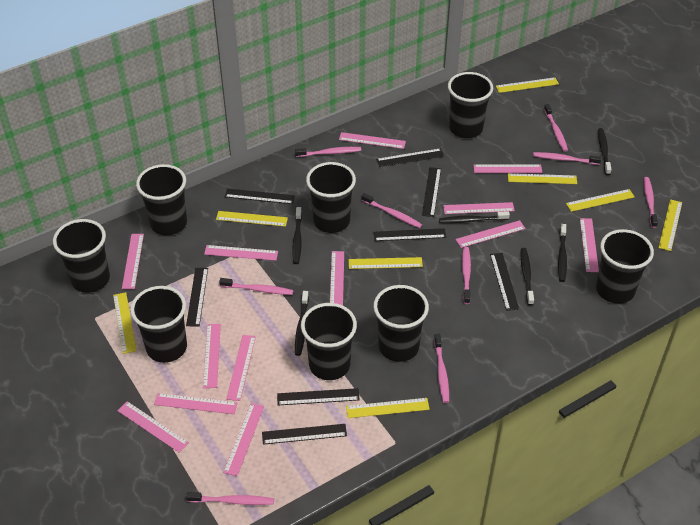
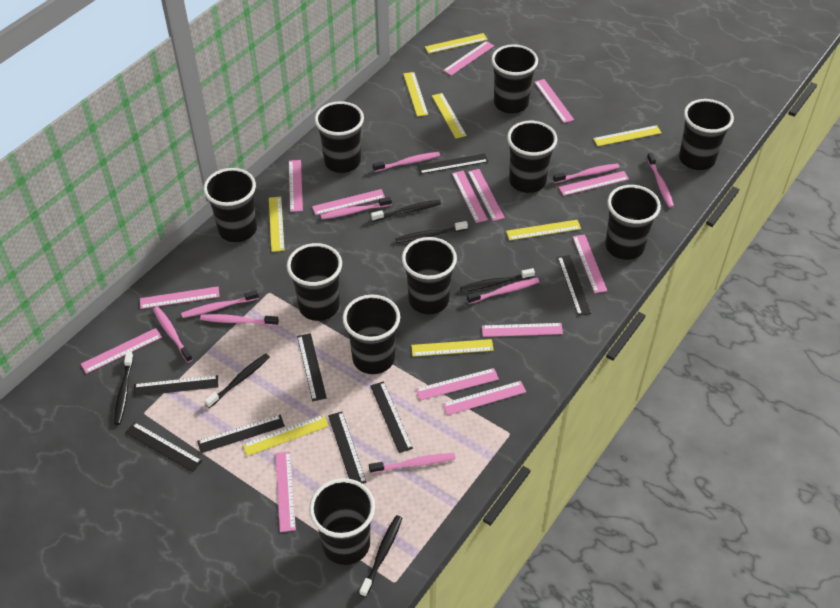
black cup: [53,219,110,293] [130,286,187,363] [136,164,187,235] [301,303,357,380] [306,162,356,233] [373,285,429,362] [448,72,493,138] [596,229,654,304] = 8 -> [203,168,257,242] [287,243,342,321] [309,478,375,565] [315,101,364,173] [342,295,400,374] [402,237,457,314] [491,44,538,114] [507,121,557,193] [605,185,661,260] [679,99,734,170] = 10
pink ruler: [118,401,189,453] [122,234,144,289] [154,393,237,414] [203,324,221,388] [204,245,278,261] [223,403,264,476] [226,335,256,401] [330,251,344,305] [339,132,406,149] [443,202,515,214] [456,220,526,248] [473,165,542,173] [580,218,599,272] = 13 -> [81,328,162,374] [140,286,220,309] [275,451,296,532] [289,160,303,212] [312,189,385,215] [416,368,499,400] [443,41,494,76] [443,381,526,415] [452,171,488,223] [468,169,505,221] [482,323,563,337] [534,79,574,123] [559,171,629,196] [572,234,607,293] = 14

